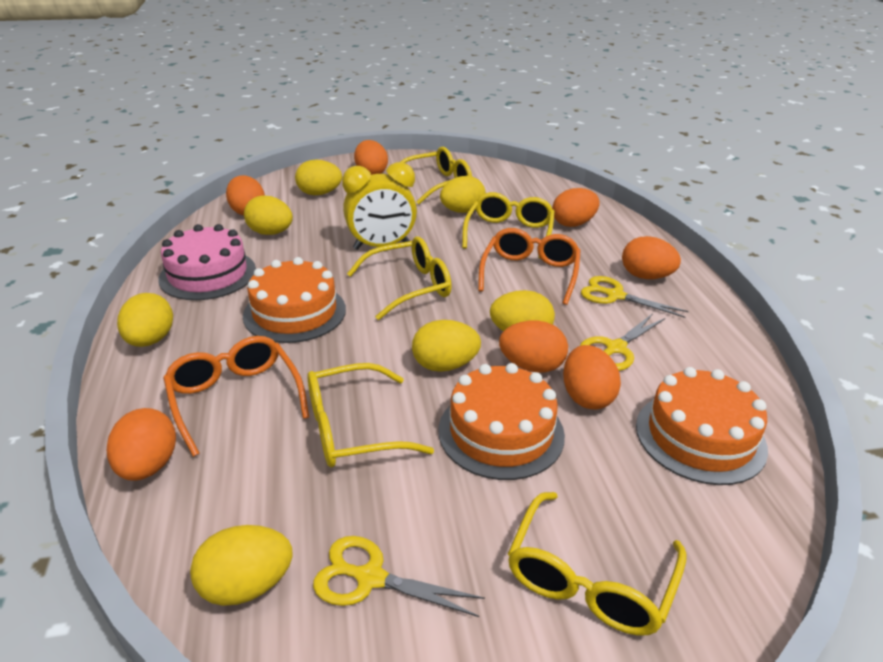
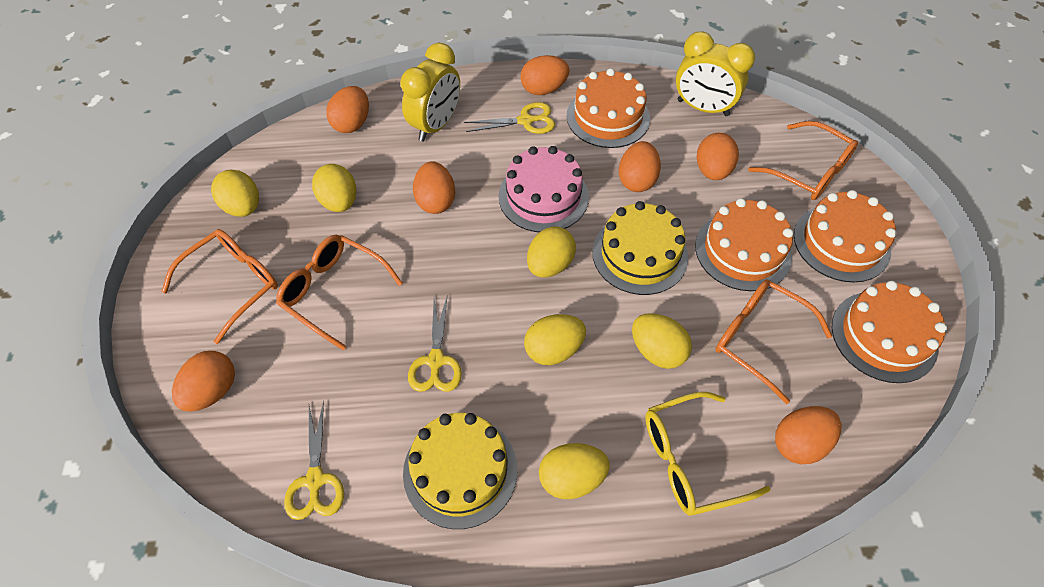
orange cake: [243,257,346,343] [439,363,565,480] [636,367,768,485] = 3 -> [567,68,650,148] [695,198,793,291] [794,190,897,282] [832,281,947,383] = 4
orange glasses: [163,336,309,457] [478,228,581,305] = 2 -> [161,229,278,344] [276,235,403,350] [715,279,832,404] [748,121,858,200] = 4
yellow cake: none = 0 -> [403,413,517,529] [592,201,688,295] = 2
yellow clock: [342,162,417,250] = 1 -> [400,43,460,142] [676,31,755,116] = 2
yellow egg: [117,293,173,347] [190,525,293,606] [244,195,293,235] [295,160,342,195] [412,320,481,372] [440,176,486,213] [490,290,555,331] = 7 -> [211,170,259,217] [312,164,356,212] [524,314,586,365] [527,226,576,278] [539,443,610,499] [632,313,692,369] = 6
yellow glasses: [307,363,434,467] [347,237,452,320] [400,147,472,204] [462,192,555,259] [508,492,687,636] = 5 -> [645,392,771,516] = 1

